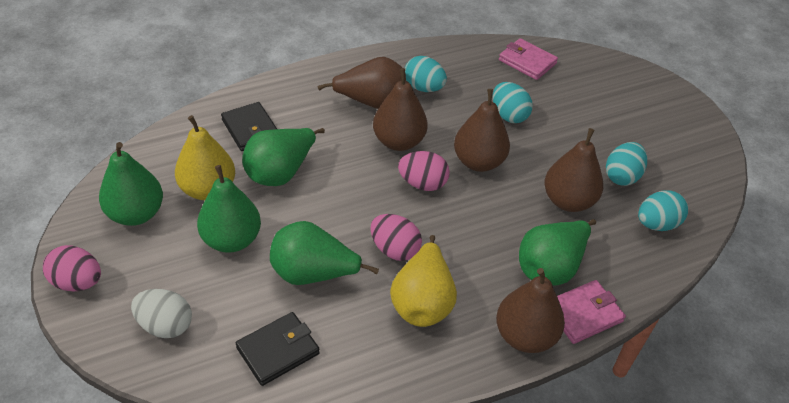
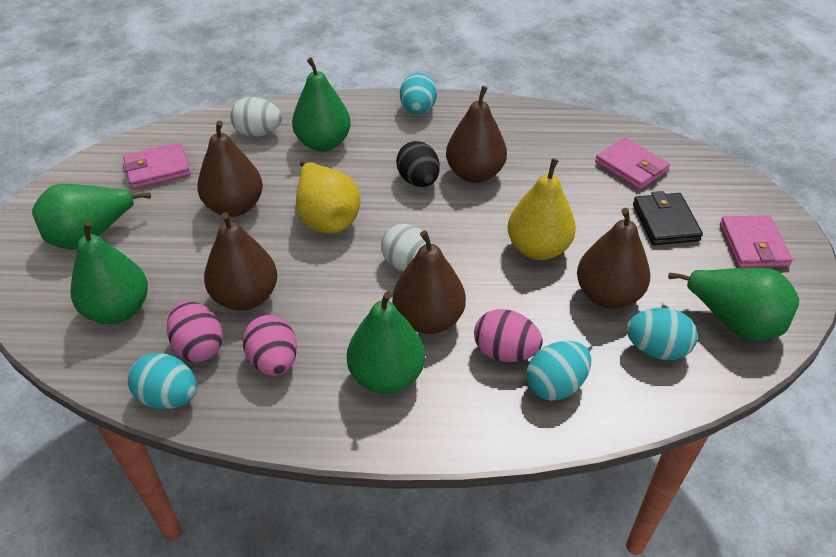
black egg: none = 0 -> [396,141,440,187] = 1
black wallet: [221,102,277,151] [236,312,320,386] = 2 -> [633,191,703,245] = 1
pink wallet: [499,38,558,80] [557,280,626,344] = 2 -> [123,142,191,189] [595,138,670,190] [720,216,792,268] = 3
white egg: [131,289,192,338] = 1 -> [230,97,282,137] [381,224,433,272] = 2

